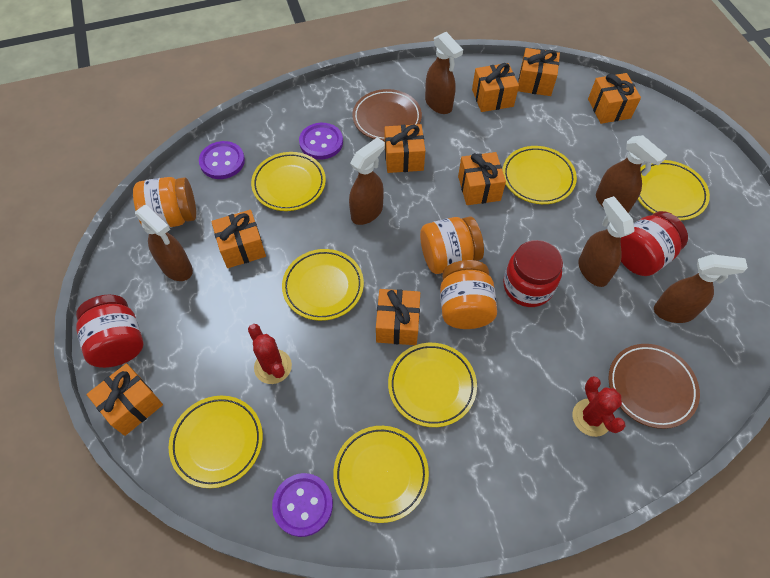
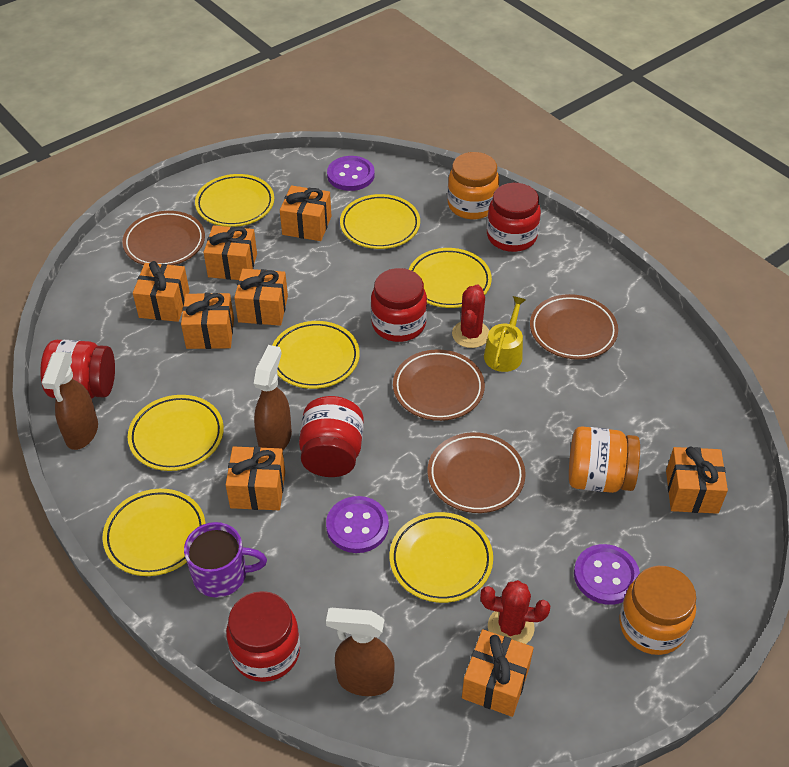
brown plate: [352,89,422,141] [609,344,700,429] = 2 -> [122,211,205,265] [393,349,485,421] [428,432,526,513] [530,294,618,360] = 4
brown spray bottle: [135,205,193,281] [349,137,385,225] [425,32,463,114] [578,196,634,287] [596,135,667,213] [654,254,748,323] = 6 -> [42,352,98,450] [254,345,292,450] [326,608,394,696] = 3
purple mug: none = 0 -> [184,522,267,598] = 1
red jar: [76,295,143,368] [503,240,563,307] [621,211,688,276] = 3 -> [40,340,115,399] [226,591,300,682] [299,396,364,477] [371,268,427,342] [487,183,541,252] = 5
yellow watering can: none = 0 -> [484,296,526,372] = 1

